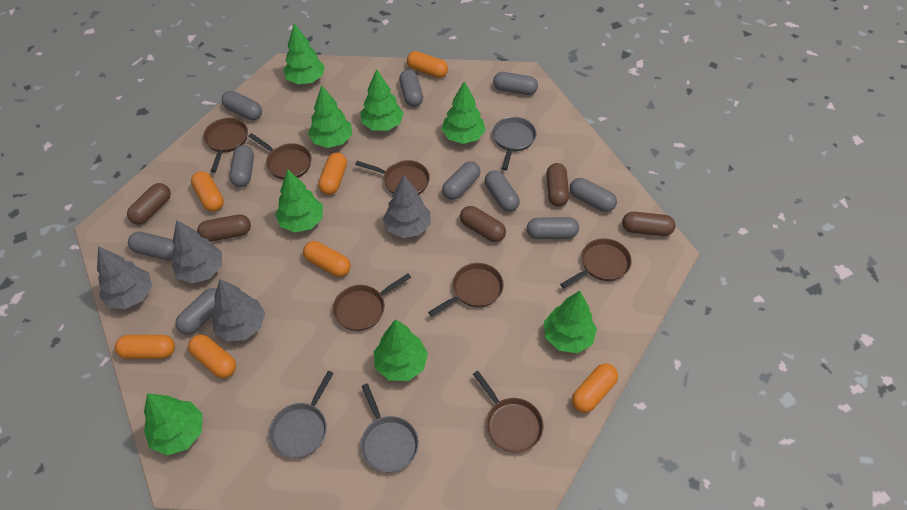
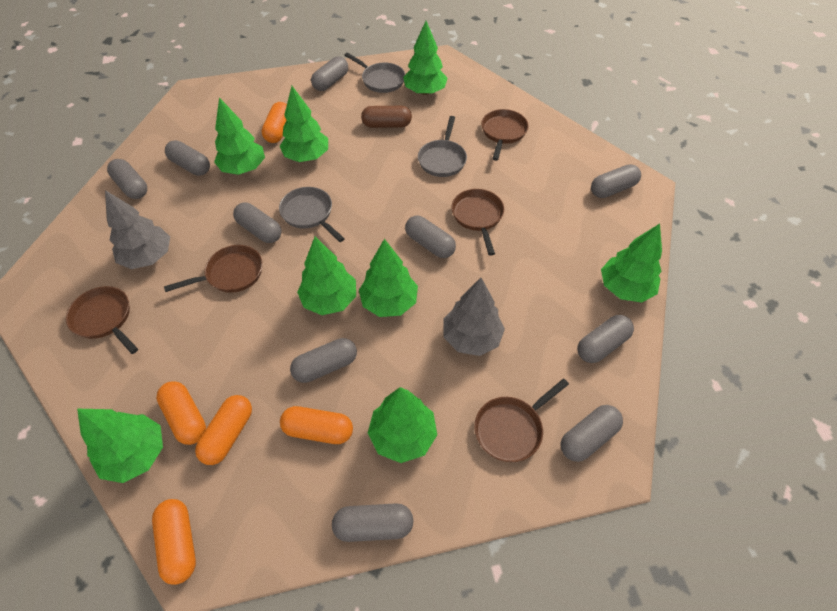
brown capsule: [127,183,171,225] [197,214,251,242] [460,206,506,242] [547,163,569,207] [622,212,676,236] = 5 -> [361,106,412,128] = 1
brown pan: [203,118,248,172] [248,133,312,180] [333,274,411,331] [355,160,430,195] [428,263,504,317] [473,371,544,453] [560,238,632,288] = 7 -> [66,286,138,354] [164,245,263,293] [451,189,504,256] [474,379,569,462] [481,109,529,161] = 5
grey tree: [97,246,152,309] [172,220,222,284] [212,279,265,341] [383,175,431,238] = 4 -> [105,190,170,269] [443,278,505,356] = 2
orange capsule: [115,335,175,359] [188,334,236,378] [191,171,224,212] [303,241,351,277] [318,153,347,195] [407,51,448,78] [572,363,618,413] = 7 -> [152,499,196,585] [156,381,206,445] [195,395,252,465] [262,102,287,143] [280,406,353,444] = 5

